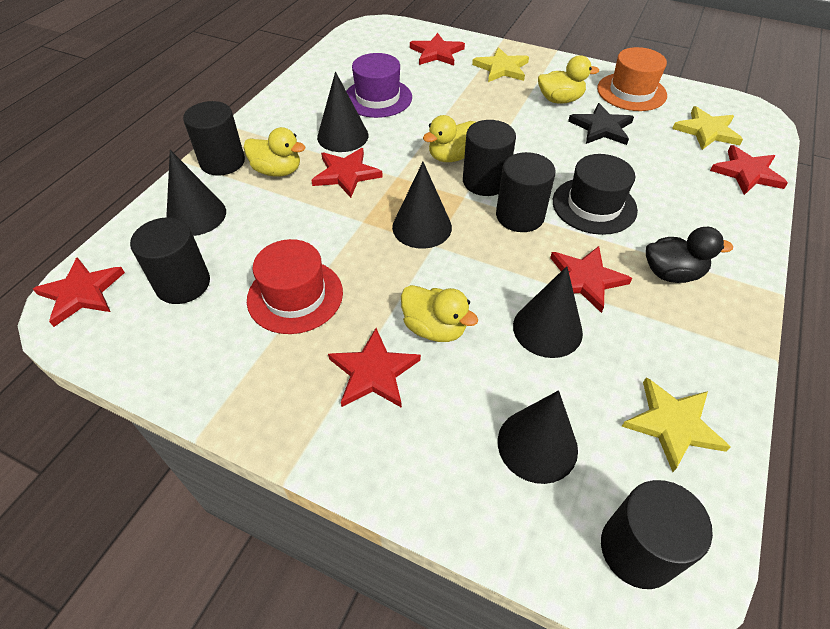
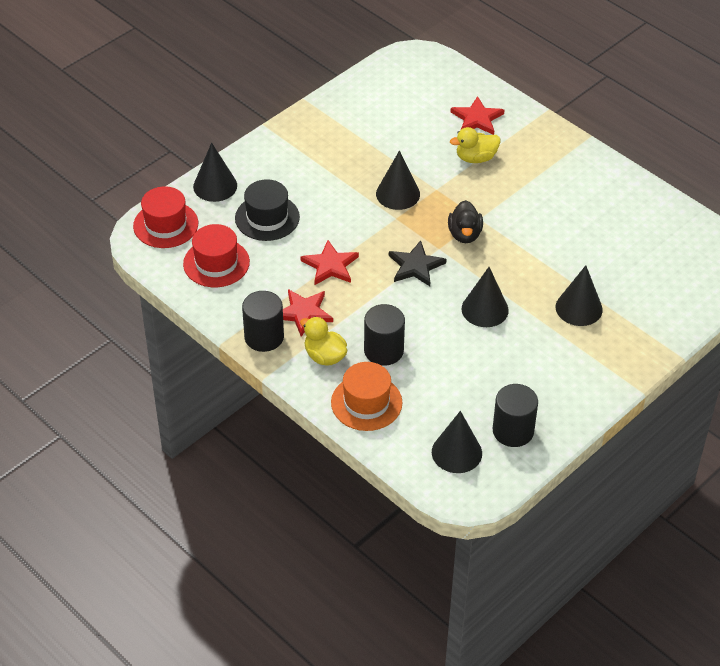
black cylinder: [130,217,210,304] [183,101,245,176] [463,120,516,196] [496,152,556,232] [601,480,713,589] = 5 -> [242,291,284,352] [364,304,405,366] [493,384,538,447] = 3
purple hat: [346,53,412,118] = 1 -> none = 0
red hat: [247,239,343,334] = 1 -> [133,186,198,248] [183,224,250,287] = 2
red star: [33,257,125,327] [311,148,383,198] [328,328,421,408] [410,33,465,66] [550,246,632,313] [710,145,788,195] = 6 -> [283,289,333,337] [301,240,359,285] [450,96,504,135] = 3
yellow duck: [244,127,305,177] [401,285,478,342] [423,115,476,162] [538,55,599,104] = 4 -> [300,317,347,366] [450,127,500,163] = 2
yellow star: [472,47,529,82] [621,377,730,472] [672,106,743,150] = 3 -> none = 0

